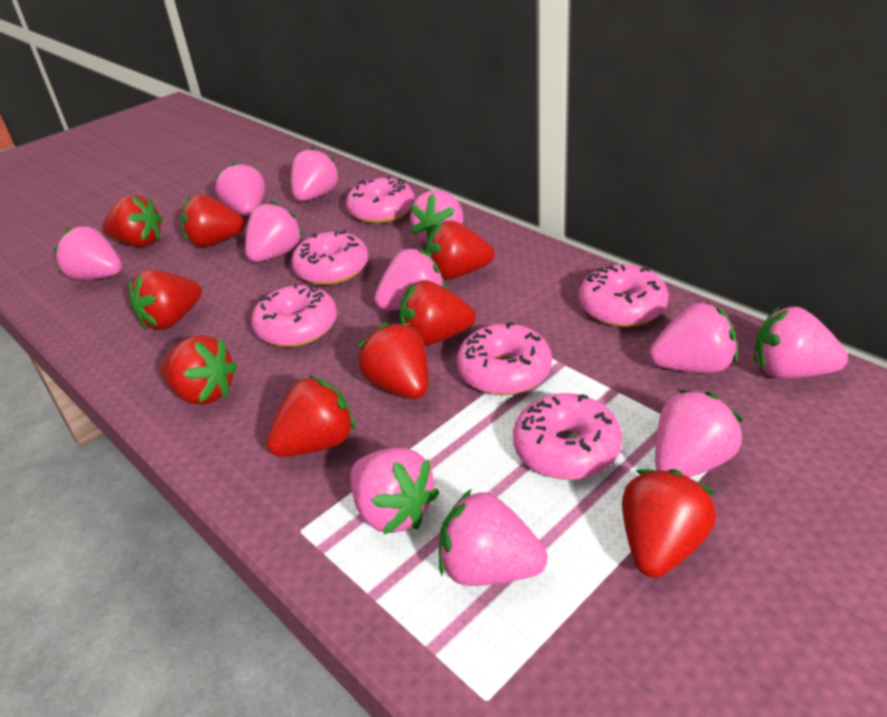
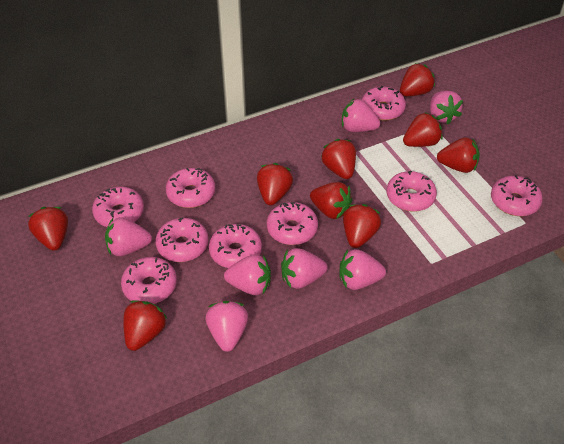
pink donut: [251,283,337,347] [291,230,368,285] [346,176,415,223] [457,322,552,395] [513,393,622,480] [579,264,669,327] = 6 -> [92,187,144,227] [121,257,177,304] [155,217,209,262] [166,168,215,208] [209,224,262,268] [267,202,318,245] [362,86,406,121] [386,171,437,212] [491,175,543,216] = 9
pink strawberry: [53,226,122,280] [215,162,265,216] [245,201,304,262] [291,147,340,201] [350,448,440,535] [374,248,446,310] [410,190,464,243] [439,489,548,586] [649,303,737,373] [655,389,743,477] [754,306,848,379] = 11 -> [105,217,152,256] [205,301,248,352] [224,254,271,295] [281,248,328,289] [339,249,386,290] [342,99,380,132] [430,91,463,124] = 7

